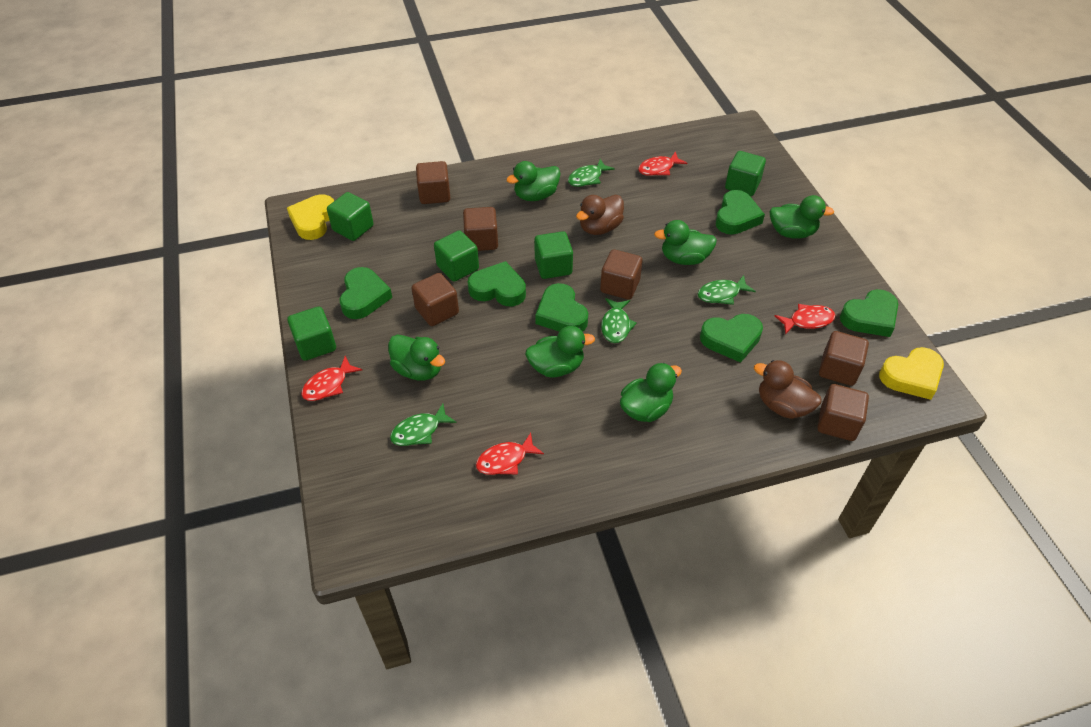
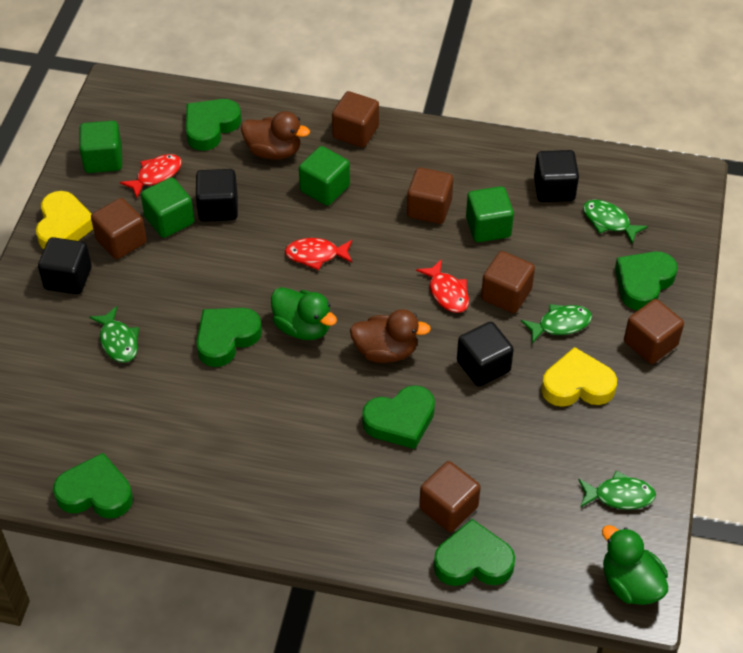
black cube: none = 0 -> [38,237,92,294] [196,169,238,222] [457,322,514,386] [534,150,579,202] = 4
green cube: [287,306,336,361] [327,192,374,241] [434,230,479,282] [534,231,573,279] [725,151,766,196] = 5 -> [79,121,122,173] [141,177,194,238] [299,146,350,206] [466,186,514,242] = 4
green duck: [388,334,445,381] [506,161,561,201] [525,326,595,377] [620,363,682,422] [654,220,717,265] [770,195,834,239] = 6 -> [271,287,337,340] [602,525,668,605] = 2
red fish: [301,356,362,401] [476,433,544,475] [638,151,687,176] [775,304,836,335] = 4 -> [120,154,182,198] [285,238,353,270] [416,259,469,313] = 3

